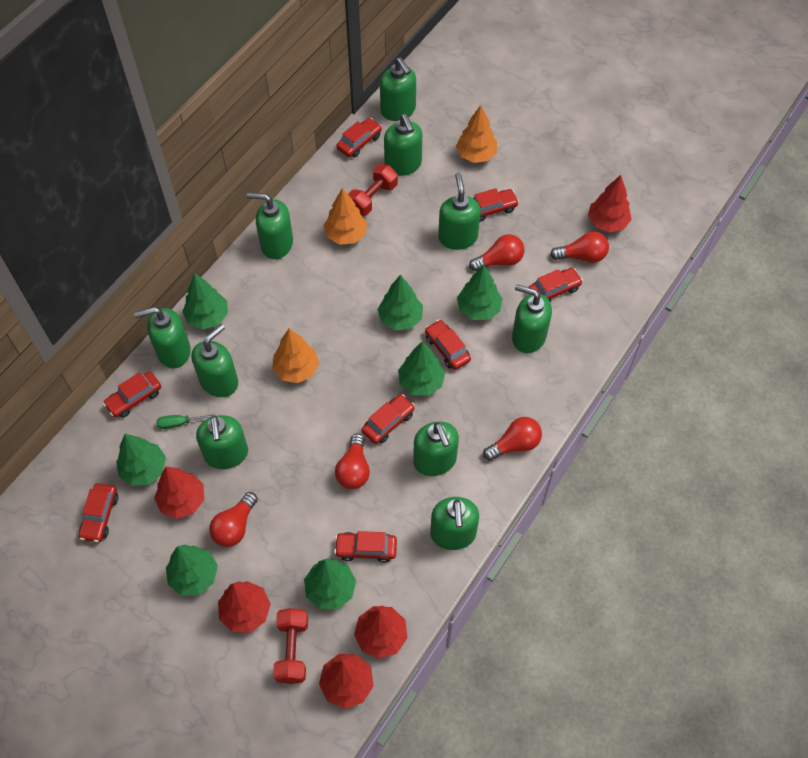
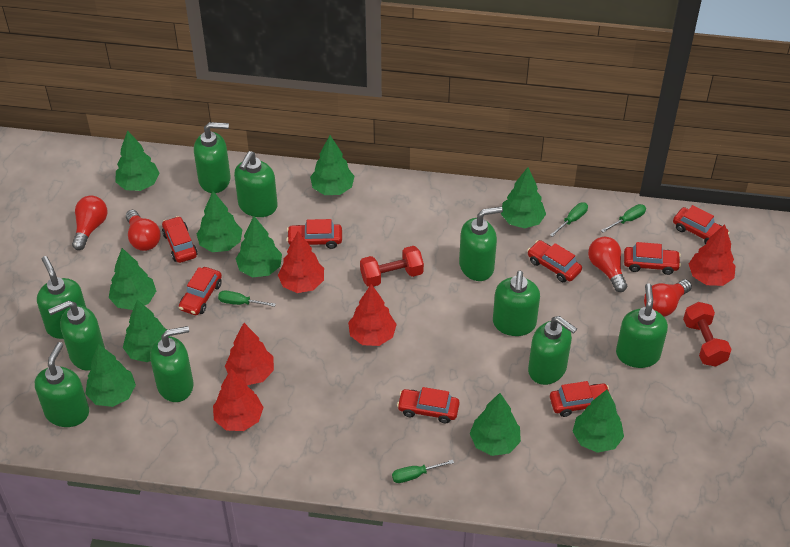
green screwdriver: [156,414,216,429] = 1 -> [218,290,276,307] [392,460,454,483] [550,202,588,237] [601,204,646,233] = 4
green tree: [116,434,166,486] [166,545,218,596] [182,273,228,329] [304,558,356,609] [378,275,423,330] [398,341,445,396] [457,265,502,320] = 7 -> [86,344,136,407] [109,248,156,310] [115,130,160,191] [123,299,167,362] [197,191,242,252] [236,216,282,277] [310,135,355,195] [470,393,521,456] [501,167,546,229] [572,390,624,453] = 10
orange tree: [272,328,319,383] [323,188,367,245] [456,105,497,163] = 3 -> none = 0
red light bulb: [209,492,258,547] [335,434,370,489] [469,234,524,271] [483,417,542,461] [550,231,609,263] = 5 -> [72,195,107,250] [126,210,161,251] [588,237,627,292] [644,279,692,316] = 4

